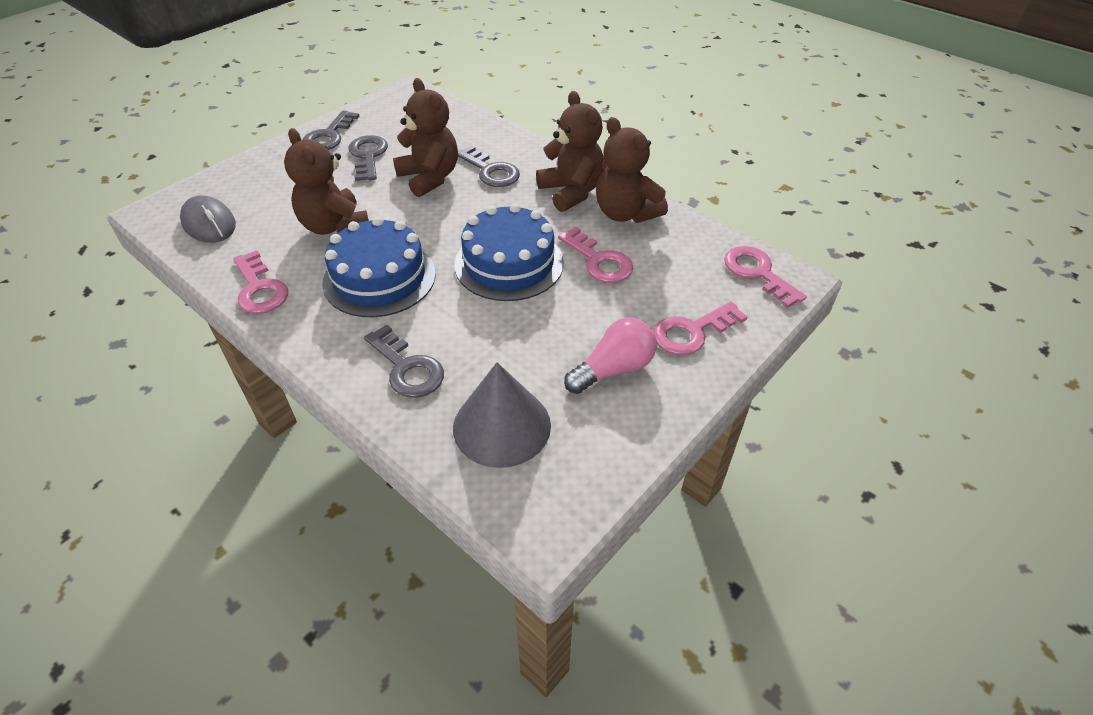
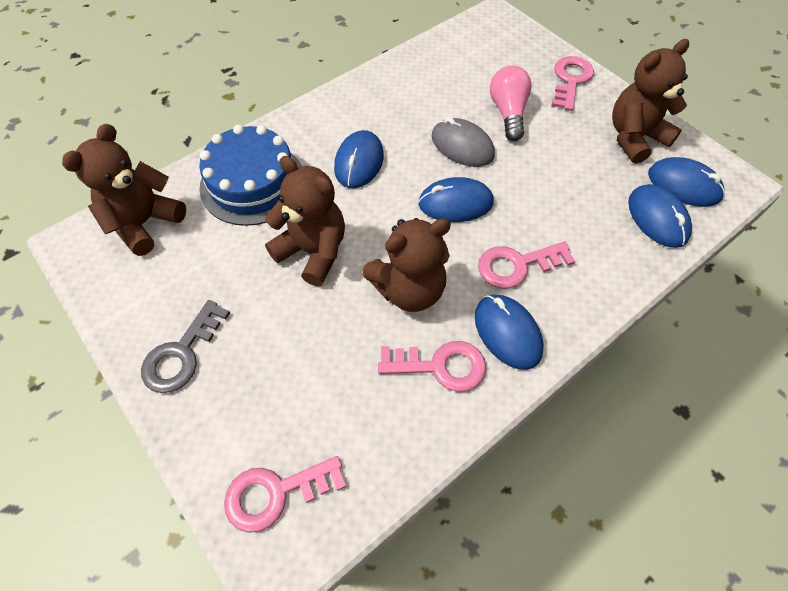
blue cake: [322,216,436,317] [454,203,564,301] = 2 -> [199,125,302,226] = 1
blue mouse: none = 0 -> [334,130,384,188] [418,177,494,222] [475,295,544,370] [628,184,692,248] [648,157,725,207] = 5
grey cone: [453,362,551,468] = 1 -> none = 0
grey key: [303,110,360,150] [348,135,388,181] [364,325,444,398] [458,145,520,187] = 4 -> [141,300,230,393] = 1

